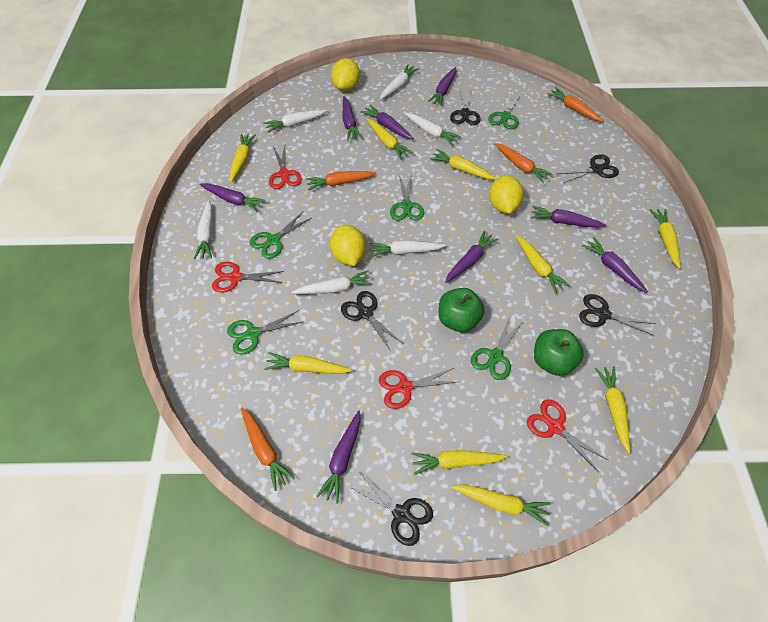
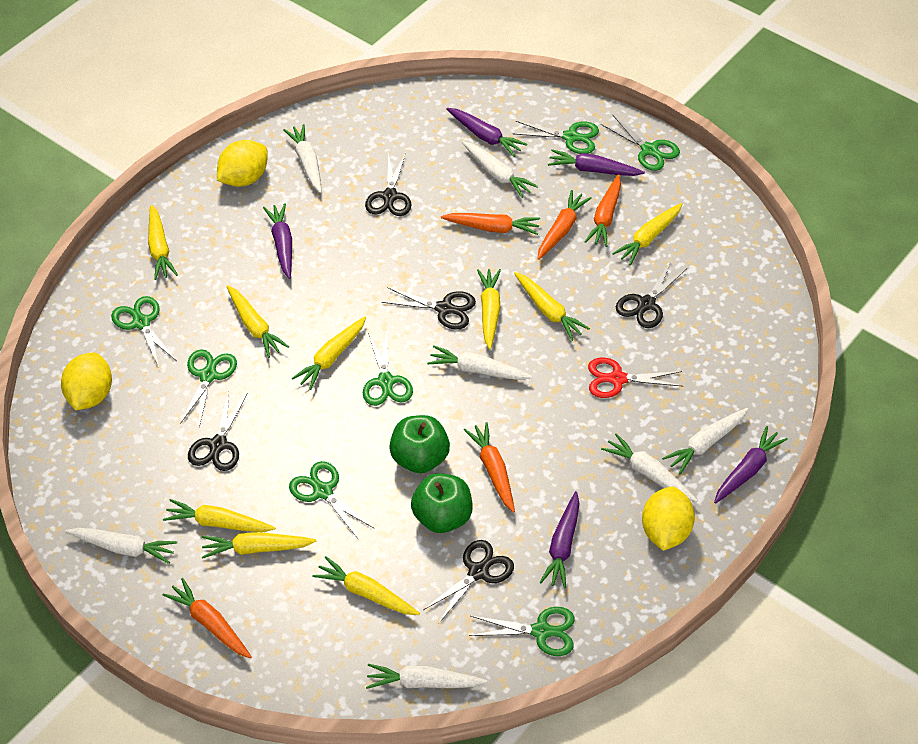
green scissors: [227,310,302,355] [250,212,311,259] [390,173,424,221] [471,316,524,380] [488,91,522,129] = 5 -> [111,296,177,367] [180,349,237,428] [289,461,375,539] [363,332,413,406] [469,607,575,656] [512,121,599,154] [601,115,680,171] = 7
orange carrot: [241,408,295,491] [306,171,376,190] [494,143,553,183] [547,87,604,122] = 4 -> [162,578,252,658] [441,213,540,235] [464,422,515,513] [538,190,592,260] [585,174,621,247] = 5
purple carrot: [200,183,265,212] [316,410,361,504] [343,96,362,141] [360,104,413,139] [428,67,456,106] [445,231,499,283] [531,206,607,228] [582,237,648,293] = 8 -> [263,203,292,279] [446,108,527,157] [539,491,579,589] [548,149,645,176] [714,426,788,503] = 5
red scissors: [212,262,284,292] [269,146,302,189] [379,368,456,409] [527,400,608,472] = 4 -> [588,358,682,398] = 1
white carrot: [194,200,212,260] [263,110,327,133] [292,270,372,294] [369,240,446,257] [380,64,419,100] [404,112,461,145] = 6 -> [65,528,177,564] [284,124,322,193] [366,664,487,689] [427,346,533,380] [462,141,538,198] [601,433,698,502] [662,408,748,474] = 7

